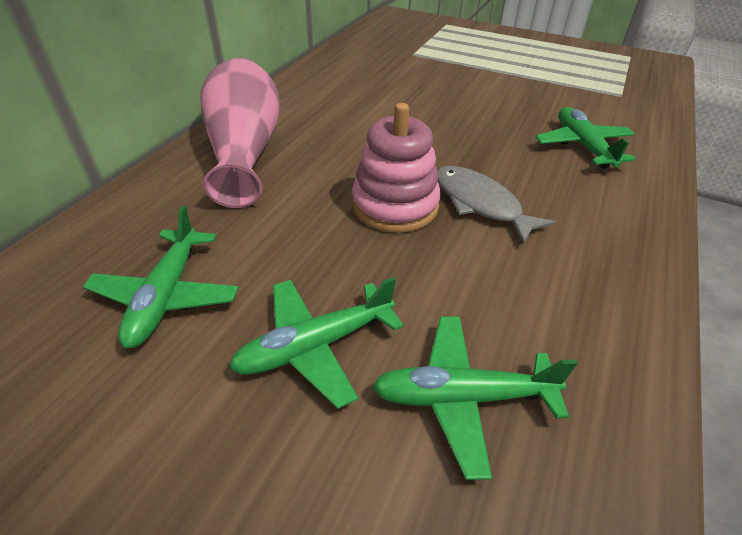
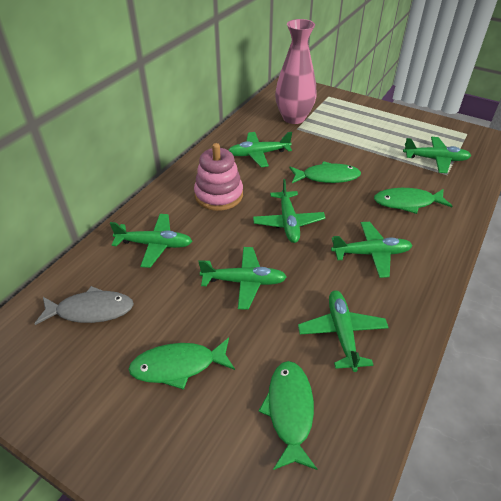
green fish: none = 0 -> [128,338,235,390] [258,361,317,470] [289,161,361,183] [374,188,452,214] = 4
green plane: [83,206,239,348] [229,277,404,409] [372,317,578,480] [535,107,636,168] = 4 -> [110,214,192,268] [198,247,287,310] [228,132,292,167] [253,179,326,243] [298,290,389,372] [331,222,412,278] [403,137,471,173] = 7

